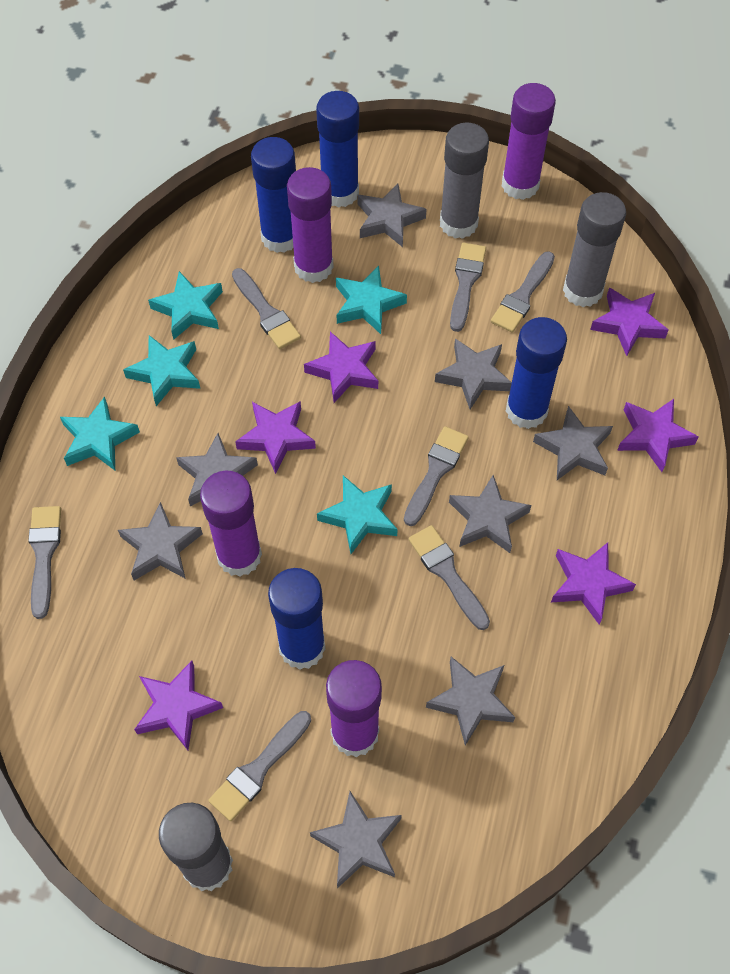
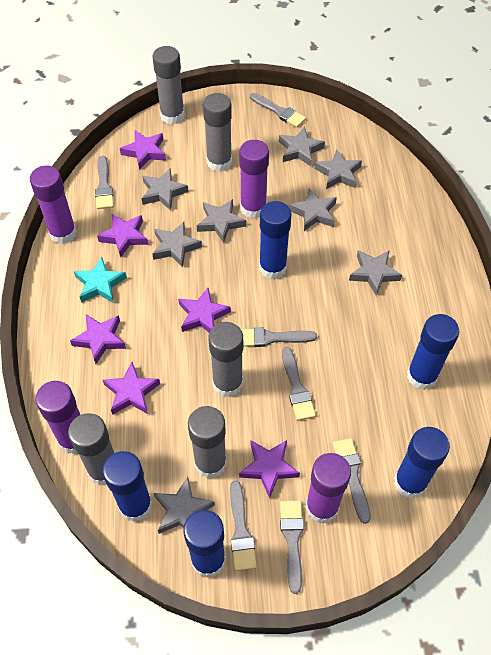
blue glue stick: [251,137,296,253] [268,568,325,670] [316,91,359,208] [506,317,567,429] = 4 -> [103,451,152,522] [183,510,226,578] [259,201,291,279] [394,427,450,498] [407,314,459,390] = 5
grey glue stick: [159,803,233,891] [440,123,489,239] [563,192,626,307] = 3 -> [68,413,114,486] [152,46,185,125] [188,406,227,478] [203,93,232,172] [208,322,243,397] = 5
turquoise star: [60,397,140,470] [123,335,200,406] [148,271,223,340] [317,475,398,554] [336,266,407,334] = 5 -> [74,257,127,303] = 1

